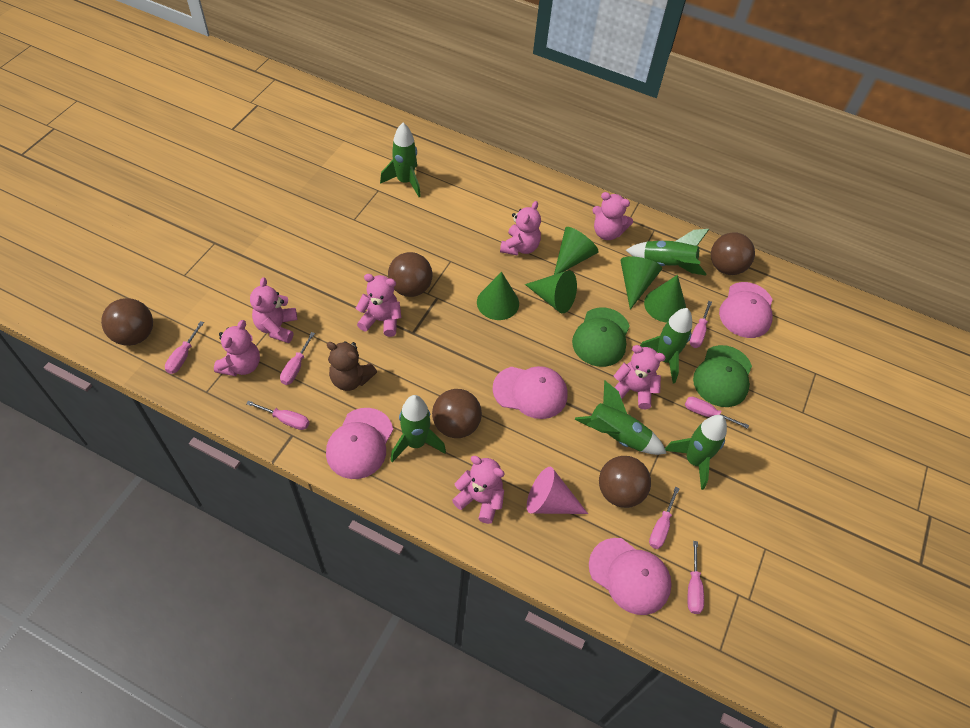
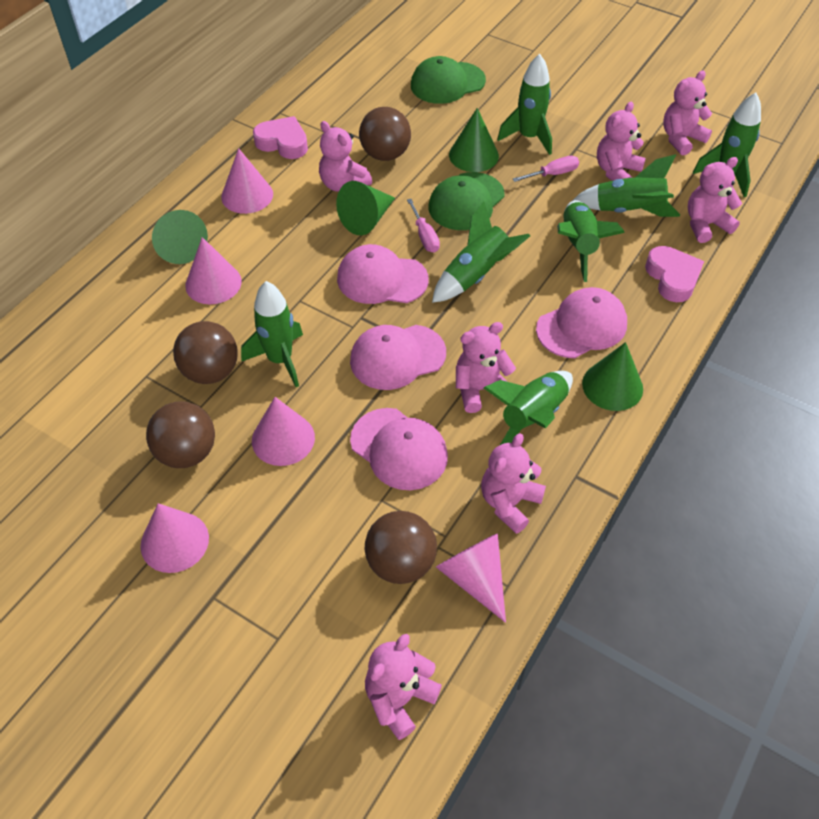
brown ball: [101,298,153,346] [388,252,433,297] [432,389,482,438] [599,456,651,508] [711,232,755,275] = 5 -> [146,402,215,468] [173,321,238,384] [359,107,411,161] [365,511,437,584] = 4
brown teddy bear: [327,341,377,391] = 1 -> none = 0
green cone: [477,272,519,320] [525,270,577,313] [554,227,599,275] [620,256,662,310] [644,275,686,322] = 5 -> [152,210,208,264] [336,181,395,235] [449,108,499,172] [582,342,643,411] = 4
green rocket: [380,123,421,197] [390,395,446,462] [575,380,667,455] [626,229,709,275] [640,308,692,384] [665,415,727,490] = 6 -> [241,281,303,387] [432,201,530,303] [484,371,573,445] [497,54,552,155] [557,200,625,282] [572,154,680,217] [693,93,761,197] = 7
pink cone: [527,467,588,514] = 1 -> [140,503,209,573] [185,237,241,304] [221,148,273,214] [252,397,315,466] [436,533,506,623] = 5
pink heart: none = 0 -> [253,116,308,159] [645,246,704,302] = 2
pink screwdriver: [165,321,204,374] [246,401,309,430] [280,332,315,385] [649,487,680,549] [685,397,749,429] [688,541,704,614] [690,301,712,348] = 7 -> [407,199,440,253] [513,156,579,182] = 2

